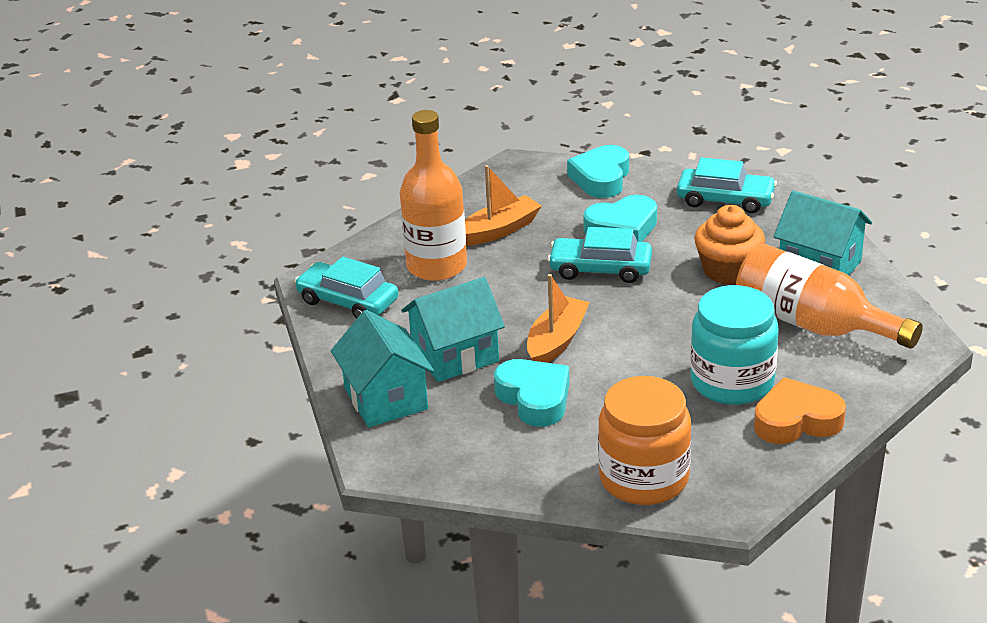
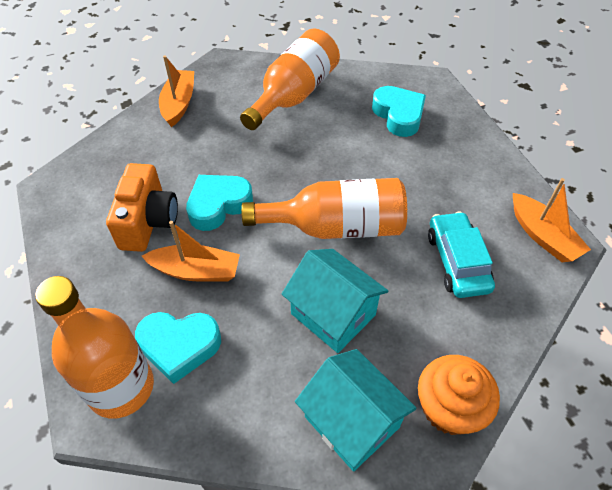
orange boat: [465,165,542,246] [527,274,590,363] = 2 -> [142,221,240,282] [159,55,194,127] [513,178,591,262] = 3
orange bottle: [400,110,467,281] [736,244,923,349] = 2 -> [35,276,154,418] [240,29,340,130] [241,178,407,239] = 3
orange camera: none = 0 -> [106,163,178,252] = 1
orange heart: [754,377,846,444] = 1 -> none = 0
orange jar: [598,376,691,505] = 1 -> none = 0
turquoise car: [295,257,399,319] [547,227,652,283] [677,157,777,213] = 3 -> [428,211,495,298] = 1
turquoise house: [331,310,435,427] [401,277,505,382] [774,190,872,275] = 3 -> [282,249,388,353] [295,349,417,472] = 2
turquoise jar: [690,285,779,405] = 1 -> none = 0

